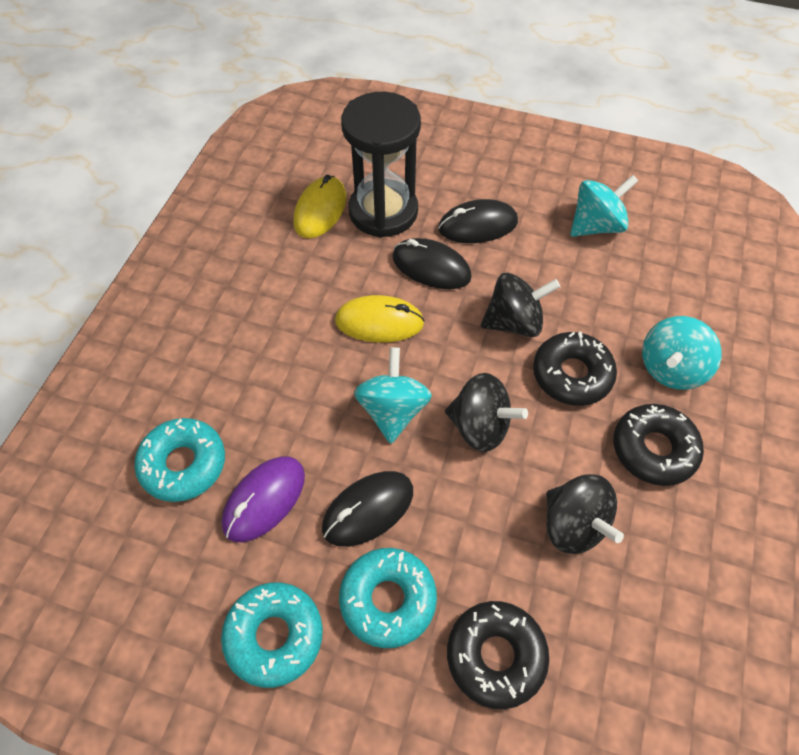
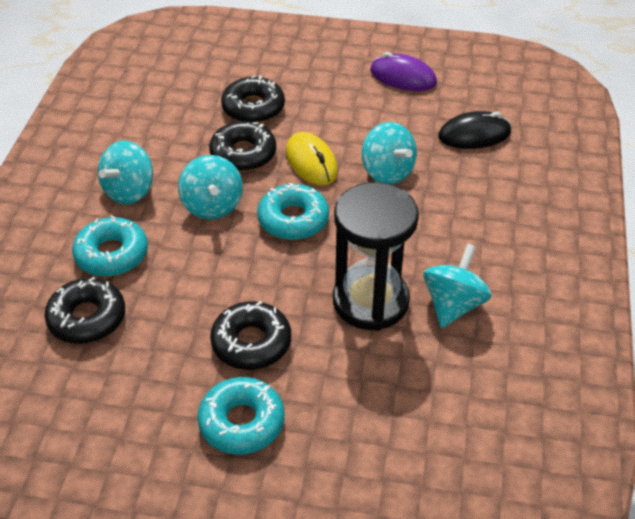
black donut: [447,601,549,709] [533,332,617,406] [614,404,704,486] = 3 -> [44,277,125,344] [209,121,276,172] [210,301,291,370] [221,75,285,123] = 4
black mouse: [322,471,413,547] [392,238,472,289] [438,199,518,243] = 3 -> [438,111,511,149] = 1
black spinning top: [445,373,528,452] [481,273,560,337] [546,474,624,554] = 3 -> none = 0
turquoise spinning top: [354,347,432,444] [570,175,638,237] [642,316,722,390] = 3 -> [98,141,153,204] [178,155,243,219] [362,122,417,184] [424,244,491,328] = 4
yellow mouse: [293,175,346,238] [335,295,425,343] = 2 -> [286,132,338,186] = 1

